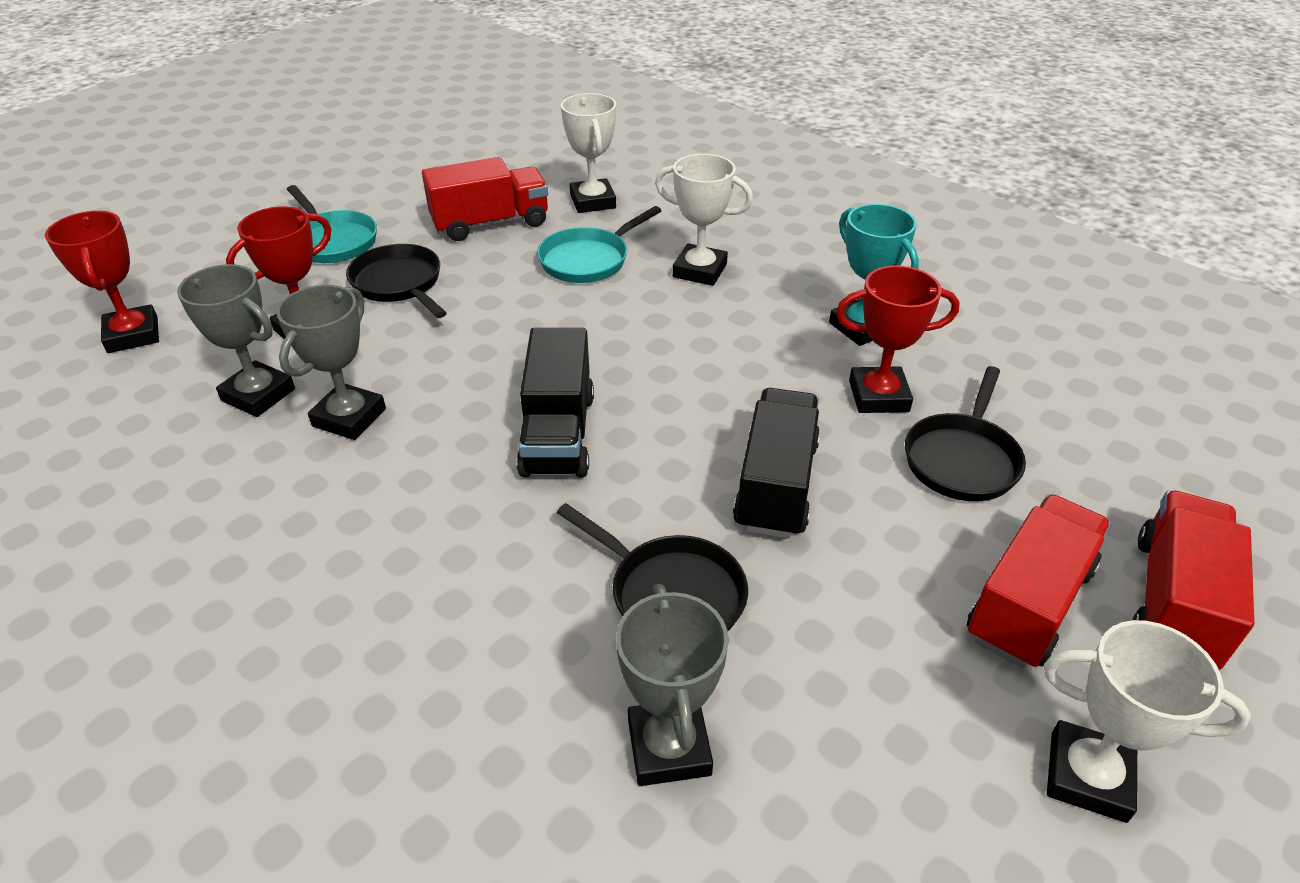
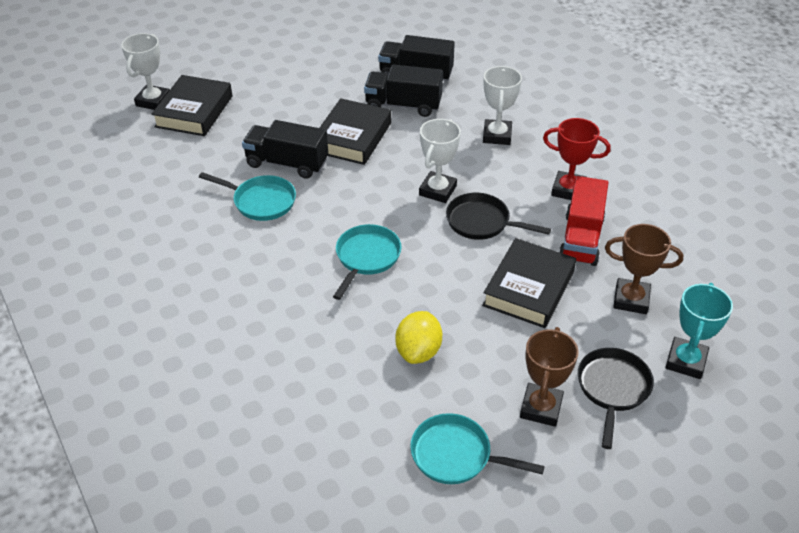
black book: none = 0 -> [151,75,232,136] [320,98,391,165] [482,238,576,328] = 3
black pan: [346,244,447,318] [557,503,748,631] [905,366,1026,501] = 3 -> [446,193,551,240] [578,348,654,449] = 2
black truck: [517,328,594,477] [733,388,820,539] = 2 -> [242,120,328,179] [364,65,443,117] [378,35,455,81] = 3
brown trophy: none = 0 -> [520,327,579,427] [605,224,683,314] = 2
grey trophy: [177,264,295,417] [276,285,386,440] [616,584,729,786] = 3 -> none = 0
red trophy: [45,211,159,353] [226,206,331,339] [836,265,960,413] = 3 -> [543,118,611,200] = 1
red truck: [422,157,548,241] [967,494,1111,668] [1132,491,1254,670] = 3 -> [559,176,608,266] = 1
turquoise pan: [287,185,377,263] [537,206,661,283] = 2 -> [199,172,296,221] [333,224,402,300] [410,413,545,484] = 3
yellow lemon: none = 0 -> [395,311,442,364] = 1

